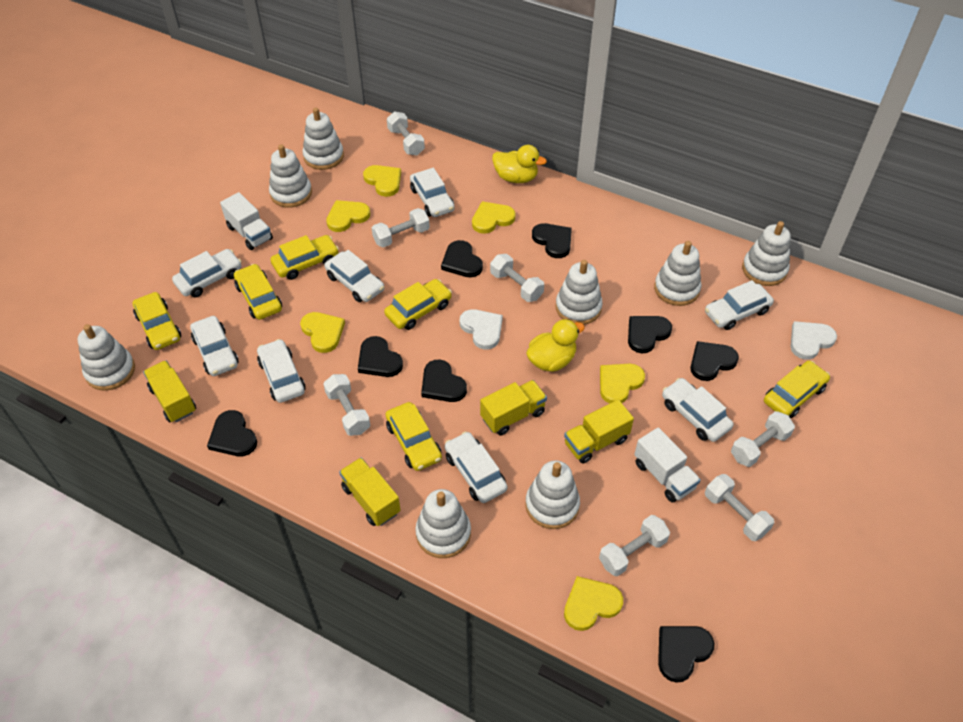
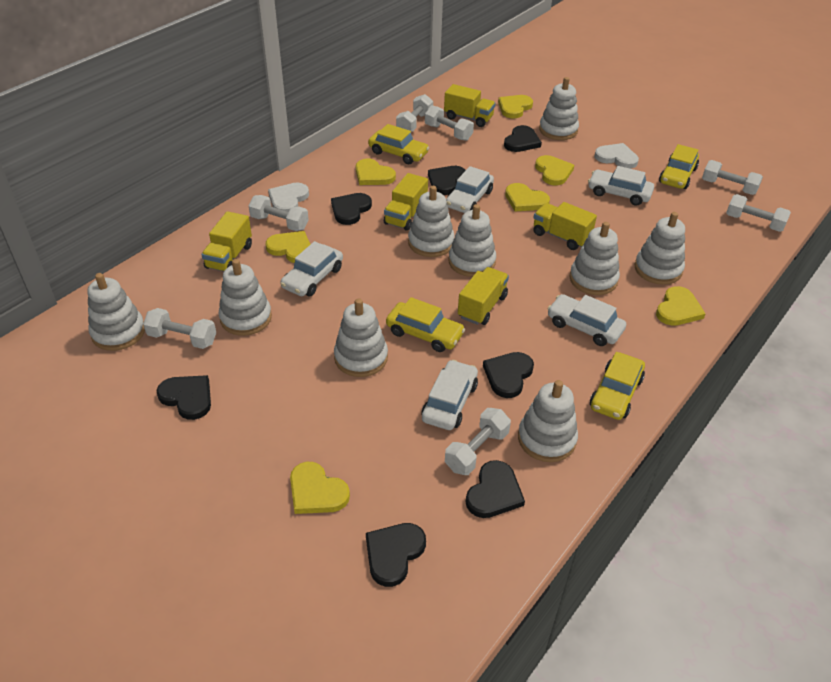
black heart: [207,410,257,456] [358,336,403,377] [421,360,467,402] [441,240,483,277] [532,223,572,258] [628,316,672,353] [658,626,715,683] [690,341,739,381] = 8 -> [156,375,211,420] [331,193,372,225] [366,523,426,587] [428,166,466,195] [466,460,525,518] [483,352,534,398] [504,125,542,152] = 7
white car: [172,249,242,298] [190,316,239,376] [257,339,305,403] [324,250,384,302] [410,168,455,217] [445,431,507,503] [662,378,734,442] [705,280,774,330] = 8 -> [280,241,343,296] [422,360,478,430] [446,166,494,213] [547,294,626,346] [588,166,654,206] = 5
white stacking toy: [78,324,135,391] [269,144,312,208] [302,108,344,170] [415,489,471,558] [525,461,580,529] [555,260,603,325] [654,241,702,306] [742,221,791,286] = 8 -> [87,273,145,351] [219,259,272,336] [334,298,388,377] [408,186,455,257] [448,204,496,277] [518,380,578,462] [539,77,579,140] [569,222,620,295] [635,212,685,285] = 9
white truck: [220,192,273,250] [634,427,701,502] = 2 -> none = 0
yellow car: [133,292,181,350] [234,264,282,320] [270,235,339,280] [384,279,452,330] [385,402,442,471] [764,361,830,418] = 6 -> [368,124,429,164] [386,297,465,352] [590,352,645,420] [659,144,699,189] = 4
yellow duck: [492,145,547,183] [526,319,585,372] = 2 -> none = 0
yellow heart: [300,312,345,353] [326,200,370,232] [363,165,401,197] [472,201,515,234] [564,576,623,631] [600,364,645,404] = 6 -> [266,231,311,263] [290,462,350,514] [356,158,396,185] [498,95,533,118] [505,183,550,212] [535,155,574,185] [656,286,706,326] = 7
yellow truck: [143,361,196,422] [339,458,401,526] [480,380,547,436] [564,400,634,464] = 4 -> [201,211,252,272] [384,173,428,231] [444,84,495,127] [458,267,509,325] [533,202,597,250] = 5

